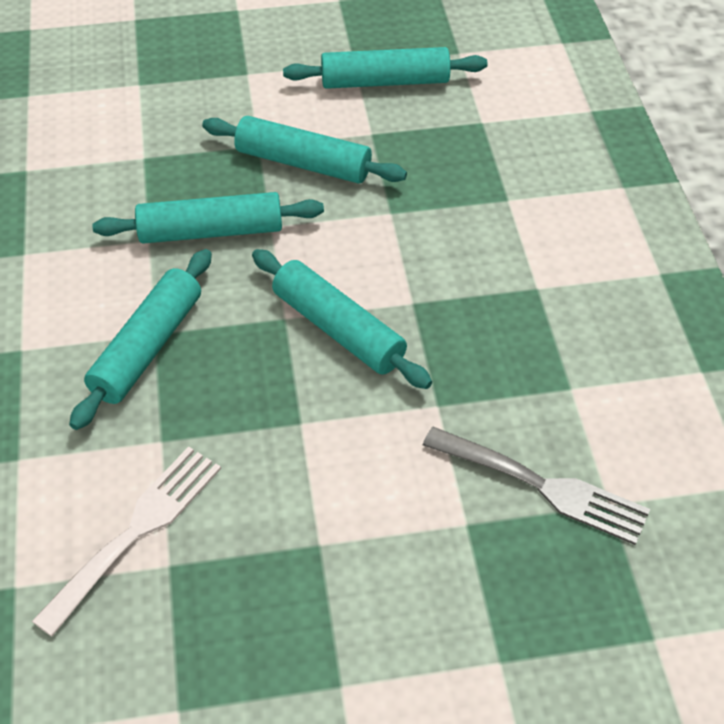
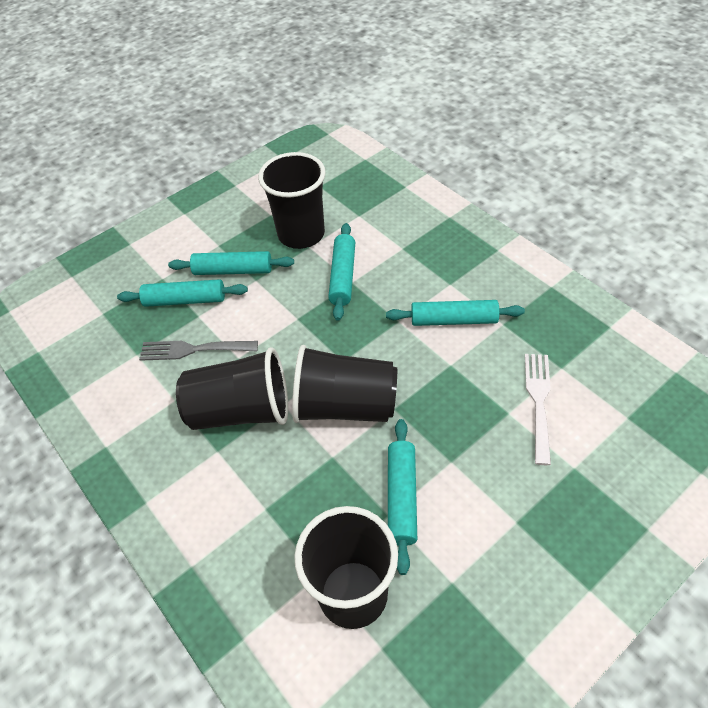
black cup: none = 0 -> [176,347,288,430] [258,152,325,249] [292,345,397,423] [294,506,398,629] = 4

